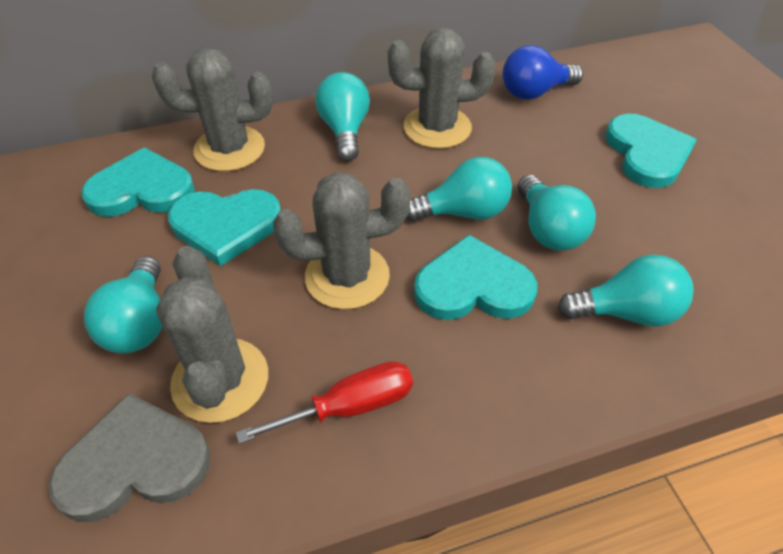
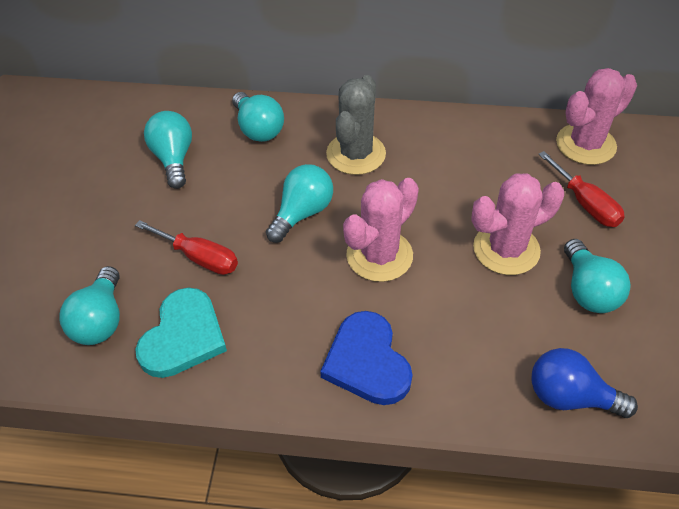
blue heart: none = 0 -> [320,311,412,405] = 1
grey cactus: [152,48,273,171] [156,246,268,423] [273,172,410,309] [388,28,496,149] = 4 -> [326,75,386,175] = 1
grey heart: [49,394,211,522] = 1 -> none = 0
pink cactus: none = 0 -> [343,178,419,282] [471,173,564,275] [556,68,637,165] = 3
red screwdriver: [236,361,413,444] = 1 -> [135,220,238,275] [538,151,625,227] = 2
turquoise heart: [82,148,195,217] [168,189,281,266] [414,235,537,320] [605,114,697,188] = 4 -> [135,288,227,378] = 1

